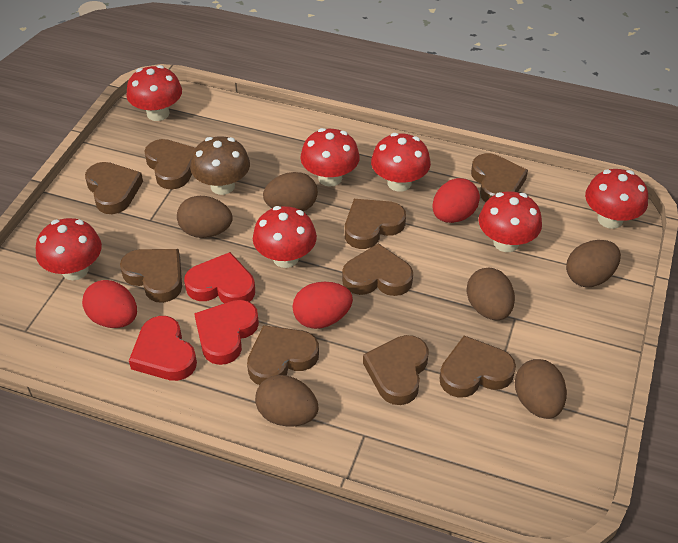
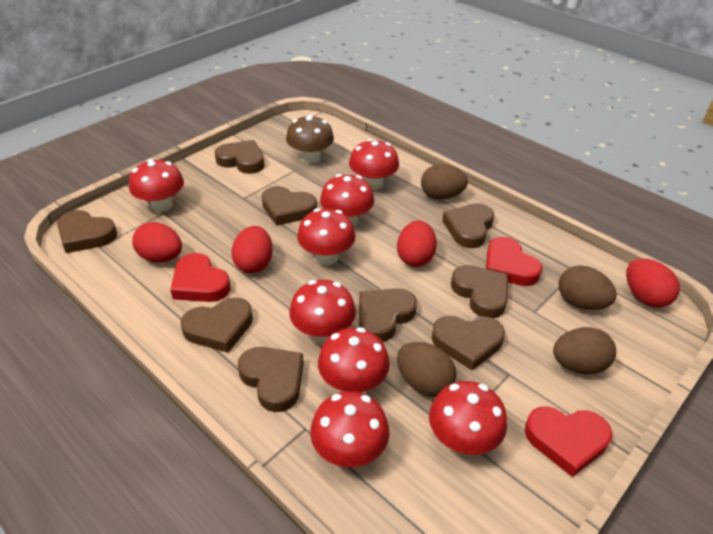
brown egg: [177,196,233,238] [255,375,318,427] [263,172,318,211] [466,268,515,320] [515,359,567,419] [566,240,621,287] = 6 -> [397,342,457,397] [421,164,468,199] [553,327,616,374] [559,265,617,310] = 4
red egg: [82,280,137,328] [292,282,353,329] [432,178,480,223] = 3 -> [132,222,182,262] [231,226,273,273] [397,221,437,267] [626,259,680,307] = 4
red mushroom: [36,218,102,280] [126,65,182,121] [253,206,317,268] [300,128,360,187] [371,133,431,192] [479,191,542,252] [585,169,648,229] = 7 -> [129,159,184,212] [289,280,356,343] [297,208,356,265] [310,391,390,467] [318,327,390,393] [320,174,374,226] [349,139,399,190] [429,381,507,455] = 8

